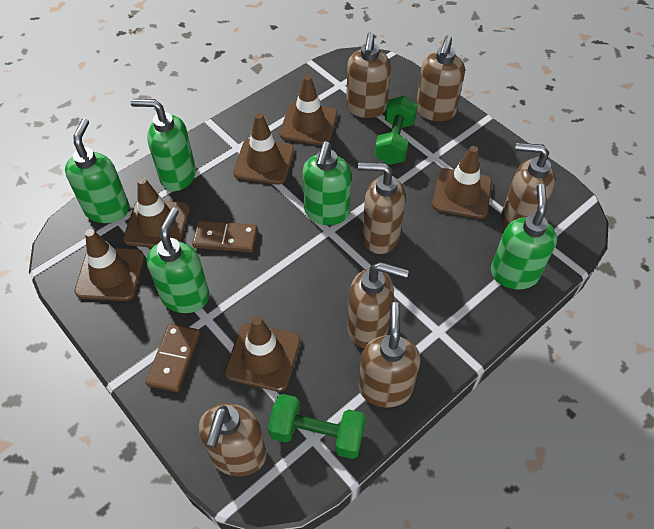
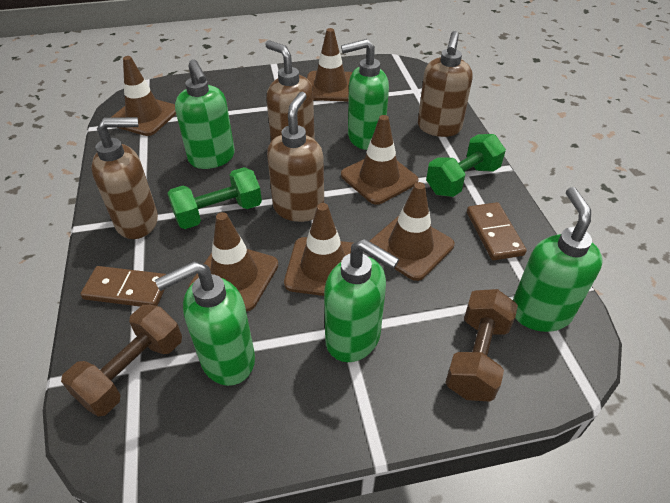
brown dumbbell: none = 0 -> [61,304,182,417] [445,289,518,402] = 2
brown soap dispenser: [199,403,266,477] [346,32,391,118] [347,262,409,348] [358,162,406,254] [359,302,421,408] [416,35,465,121] [501,143,555,228] = 7 -> [91,117,158,239] [265,40,315,141] [267,92,324,222] [418,31,472,137] = 4

